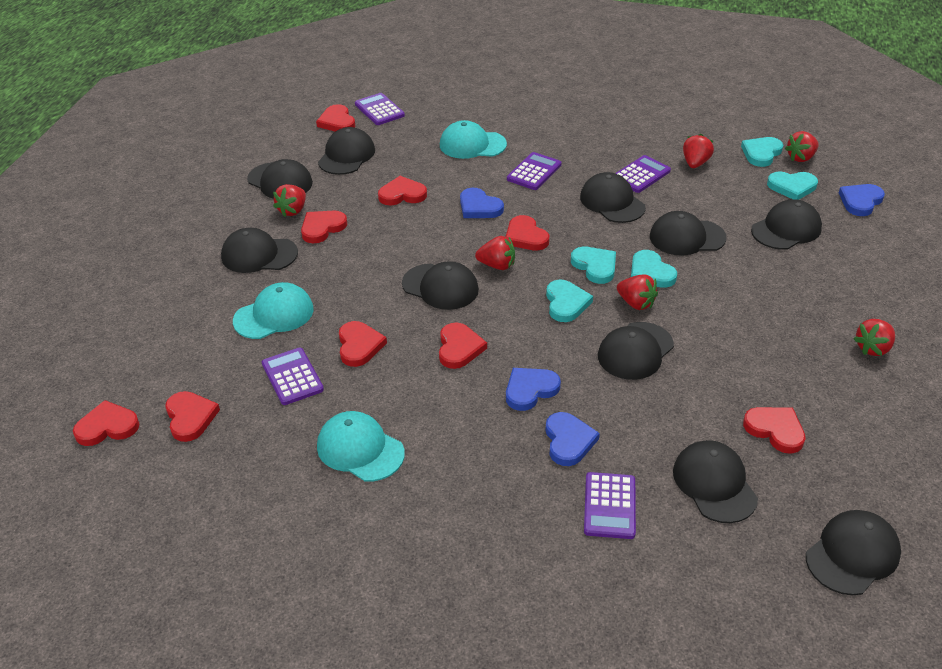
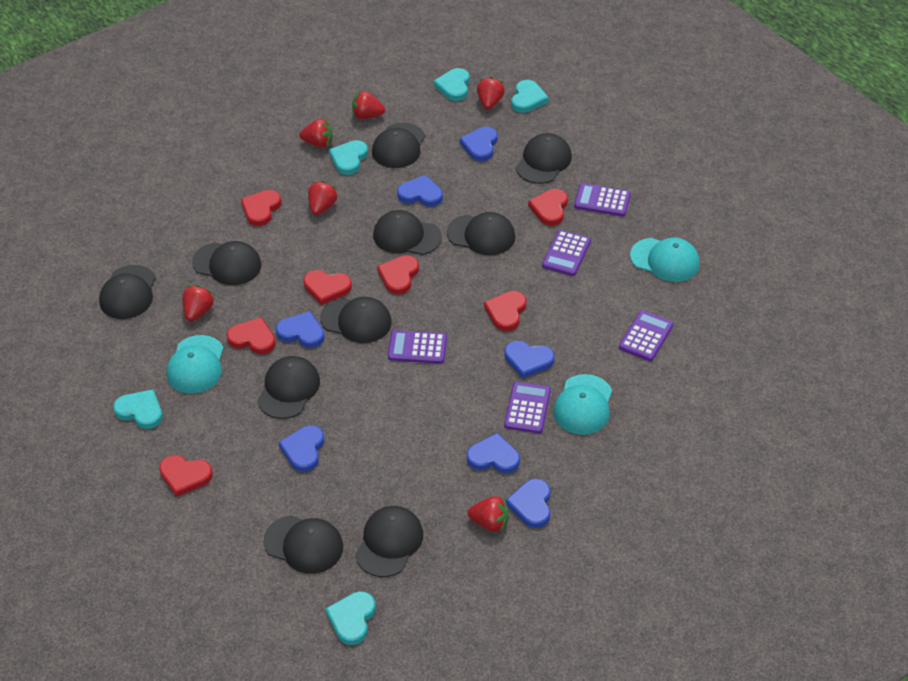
blue heart: [460,188,504,218] [506,368,561,411] [545,412,600,466] [839,184,885,216] = 4 -> [276,311,325,348] [278,425,324,472] [397,175,443,207] [459,127,498,161] [467,433,520,474] [504,341,554,378] [506,479,551,528] = 7
red heart: [73,400,139,446] [165,391,220,442] [301,211,347,243] [316,104,355,132] [339,321,387,367] [378,176,427,205] [439,323,487,369] [506,215,549,251] [743,407,806,454] = 9 -> [159,455,213,497] [226,317,276,354] [241,190,282,226] [303,270,352,305] [377,255,419,294] [484,291,527,331] [528,189,568,226] = 7

